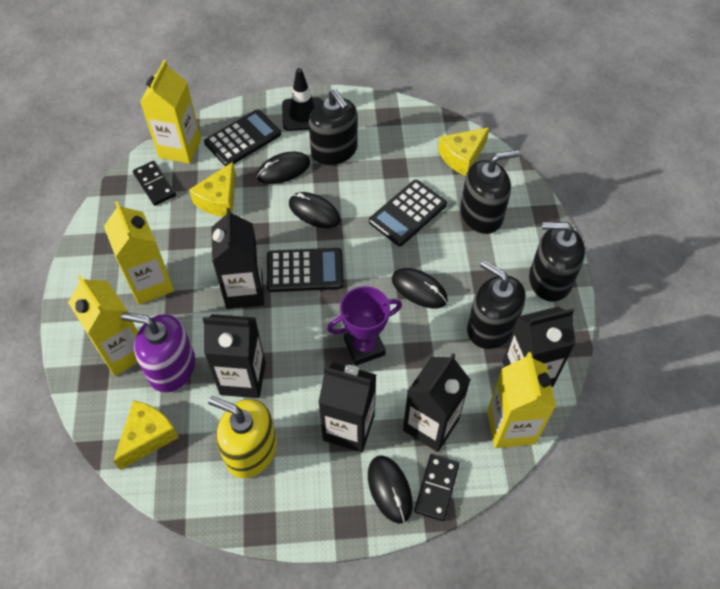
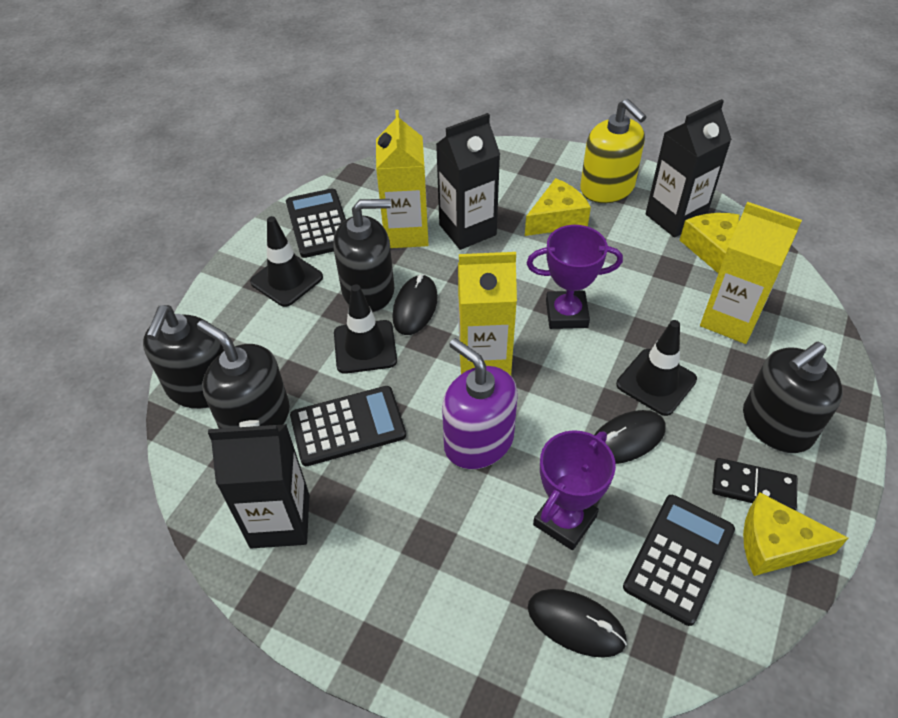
black carton: [203,314,265,398] [211,208,264,309] [318,362,376,452] [403,353,470,452] [502,307,576,387] = 5 -> [208,420,309,548] [436,113,500,250] [645,99,732,238] = 3
black domino: [133,161,176,206] [414,454,460,521] = 2 -> [712,458,797,511] = 1
black mouse: [257,152,310,184] [289,192,341,228] [368,455,413,524] [392,268,448,308] = 4 -> [392,274,438,335] [528,589,627,658] [594,410,665,464] = 3
black traffic cone: [282,68,322,131] = 1 -> [250,216,323,307] [334,284,397,374] [616,320,697,416] = 3
purple trophy: [327,286,402,366] = 1 -> [527,225,623,329] [533,430,616,550] = 2
yellow carton: [68,275,138,376] [104,201,174,305] [140,60,201,164] [487,352,556,448] = 4 -> [376,110,429,248] [458,252,517,375] [700,202,802,344] = 3

